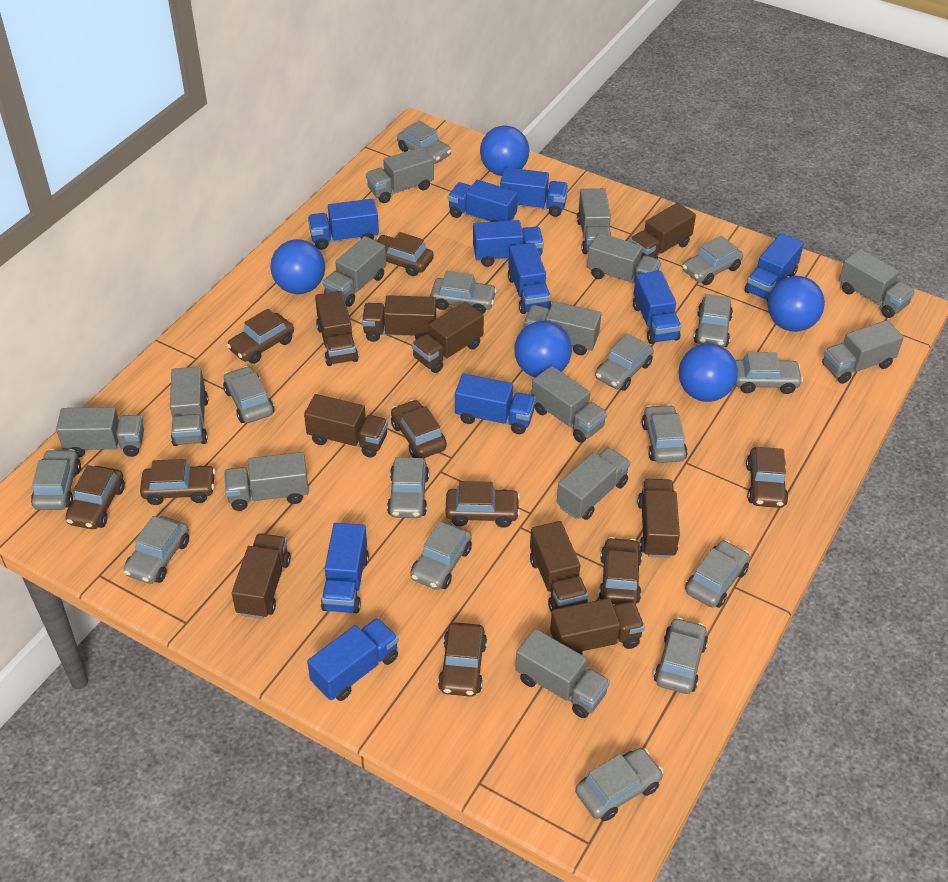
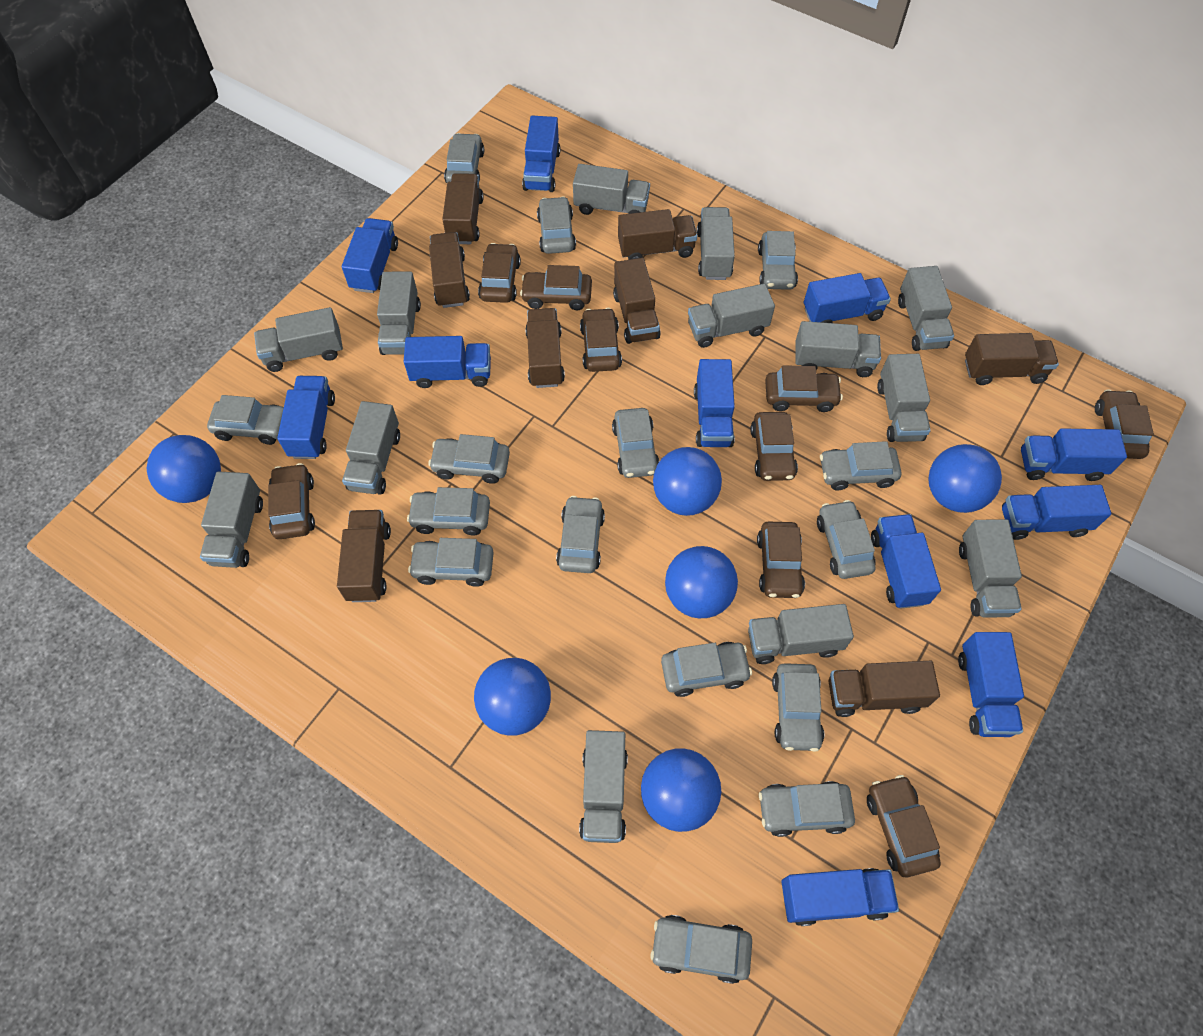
blue ball: [270,239,325,294] [480,126,529,176] [514,321,572,377] [679,343,738,402] [768,276,825,332] = 5 -> [147,435,221,503] [474,658,551,736] [641,748,721,832] [653,447,722,516] [665,546,738,618] [928,444,1002,513] = 6
blue truck: [307,618,399,701] [308,199,379,250] [321,523,369,613] [448,180,518,222] [455,374,536,434] [473,220,544,267] [500,167,568,217] [508,243,551,314] [633,271,681,344] [744,233,804,302] = 10 -> [277,376,335,459] [342,218,398,293] [404,336,491,388] [522,116,560,192] [694,359,735,447] [781,868,899,926] [804,273,891,323] [871,514,941,609] [958,632,1024,737] [1002,485,1111,540] [1021,428,1127,481] = 11
brown truck: [232,533,291,619] [304,394,388,457] [315,291,359,366] [362,295,436,342] [412,302,484,373] [530,521,588,612] [550,598,645,655] [630,202,696,259] [638,479,680,558] = 9 -> [337,510,391,602] [429,232,470,308] [442,173,484,244] [525,308,565,388] [613,258,661,344] [618,209,697,260] [828,661,940,717] [965,333,1059,385] = 8

